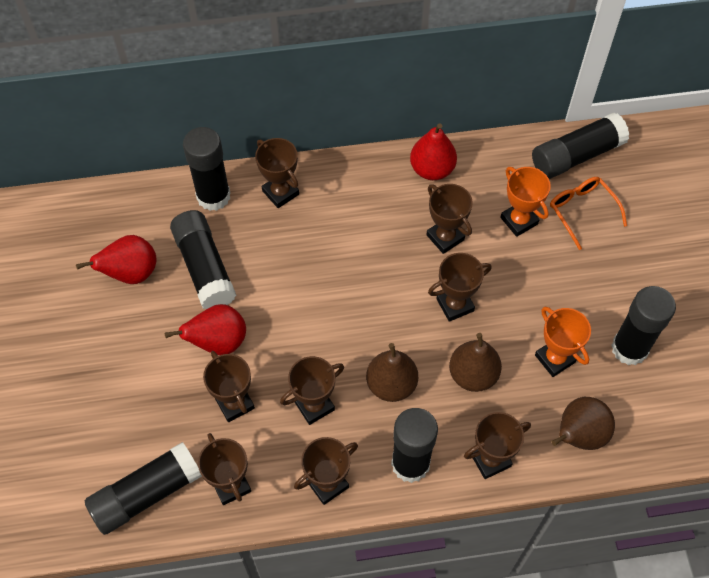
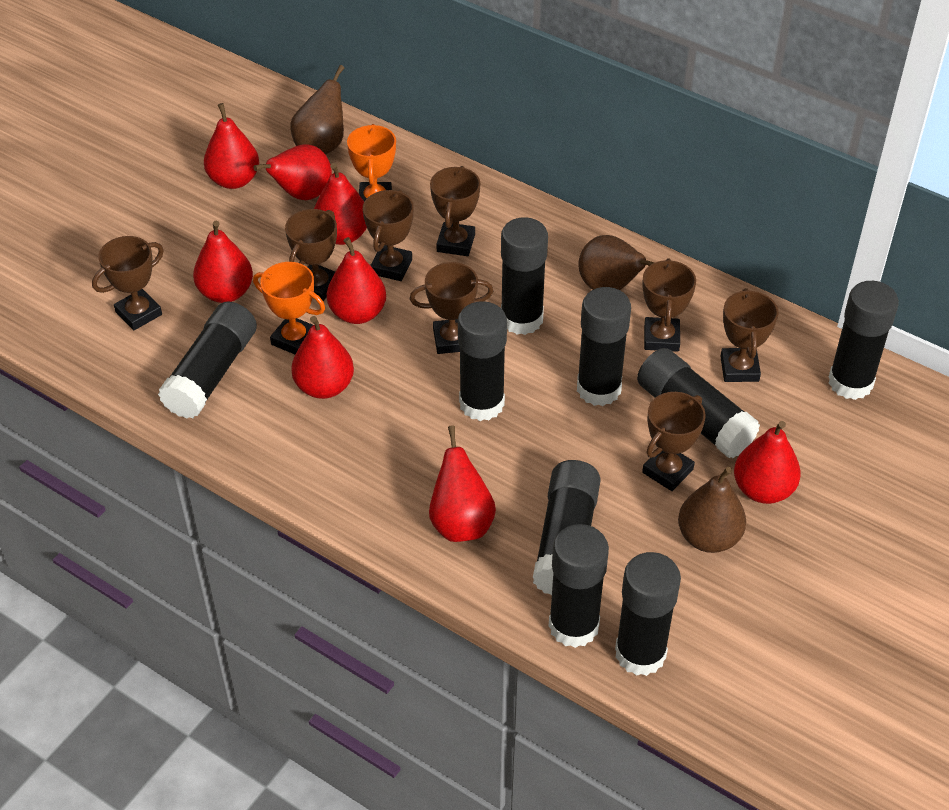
black glue stick: [85,442,202,535] [170,210,236,309] [183,127,230,211] [391,408,438,483] [532,113,630,179] [611,286,676,365] = 6 -> [158,301,257,419] [458,301,507,421] [501,217,548,335] [533,460,601,595] [549,524,609,648] [577,287,631,406] [615,552,681,676] [637,348,760,458] [828,281,899,400] = 9
orange glasses: [550,177,627,250] = 1 -> none = 0
red pear: [76,235,156,284] [165,304,246,355] [410,123,457,180] = 3 -> [193,221,253,303] [204,103,259,189] [253,144,332,200] [291,316,354,399] [314,163,367,245] [327,237,386,324] [429,425,496,542] [734,421,801,504] = 8

